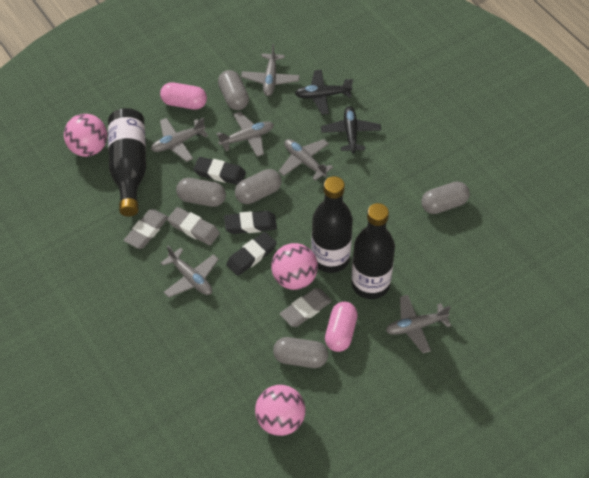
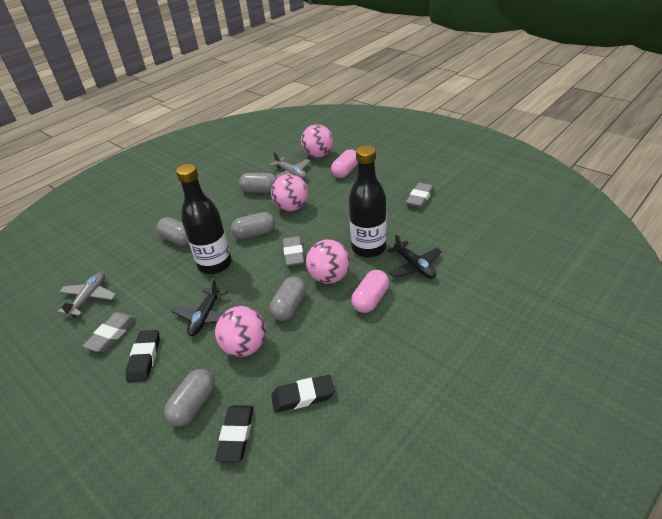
black bottle: [108,108,146,217] [311,176,353,273] [351,203,395,299] = 3 -> [176,164,232,274] [349,145,386,258] = 2
grey plane: [151,118,208,162] [161,246,219,298] [217,112,274,157] [241,44,300,96] [279,139,333,181] [386,295,451,353] = 6 -> [58,272,117,317] [269,152,311,179] = 2
pink ball: [64,114,107,157] [255,385,305,436] [271,243,318,290] = 3 -> [215,306,266,357] [271,174,308,211] [301,124,333,157] [306,240,350,284] = 4

